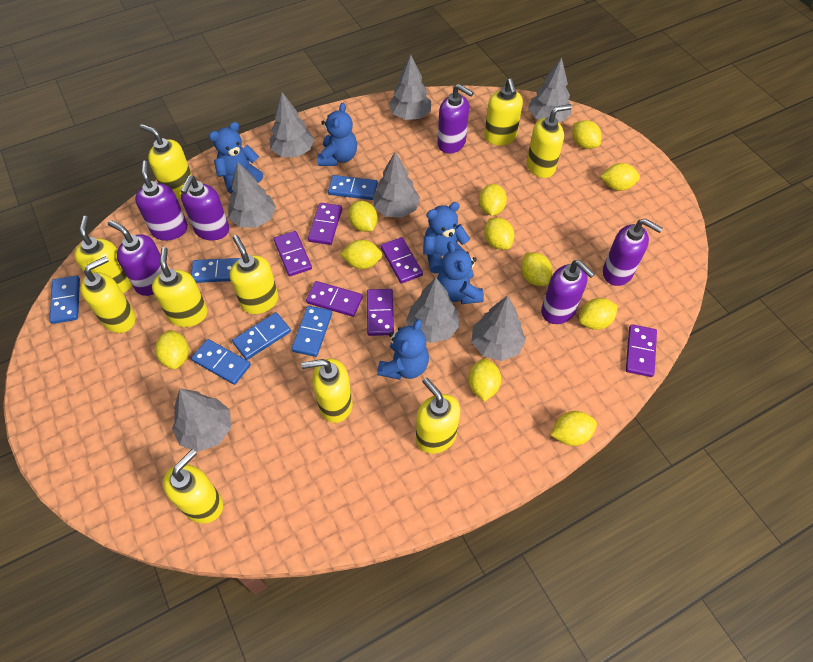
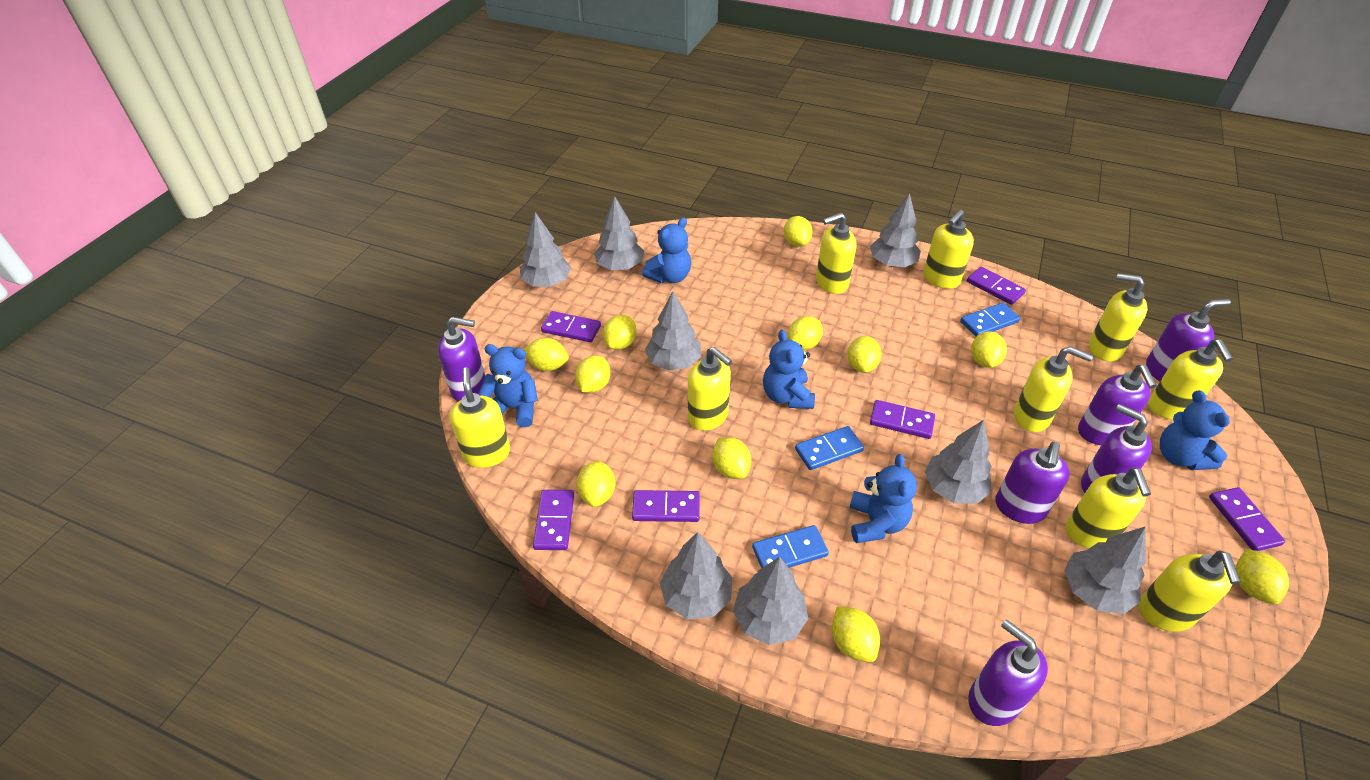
blue domino: [49,275,80,324] [191,258,240,283] [191,339,251,385] [232,312,291,360] [291,306,332,357] [328,175,378,200] = 6 -> [752,525,829,568] [795,426,864,470] [960,303,1020,337] = 3
yellow soap dispenser: [74,216,132,293] [80,256,136,333] [140,124,192,199] [152,247,208,327] [163,449,223,523] [230,235,278,314] [301,359,353,423] [416,377,460,454] [484,78,523,145] [527,104,572,178] = 10 -> [450,367,510,468] [688,347,732,431] [816,213,856,294] [923,210,974,289] [1014,346,1093,432] [1066,468,1151,548] [1089,273,1147,362] [1138,550,1241,632] [1148,339,1233,420] = 9

